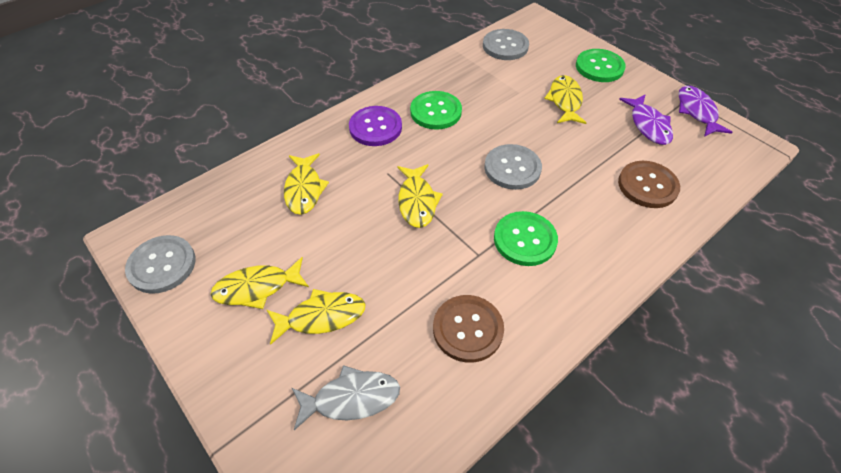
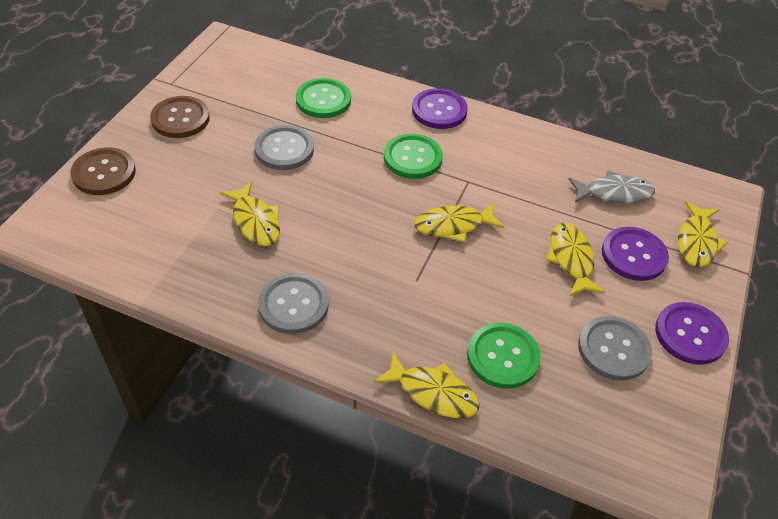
purple button: [349,106,402,146] = 1 -> [412,88,468,129] [602,227,669,281] [655,302,729,365] = 3
purple fish: [619,94,673,145] [679,85,733,137] = 2 -> none = 0

